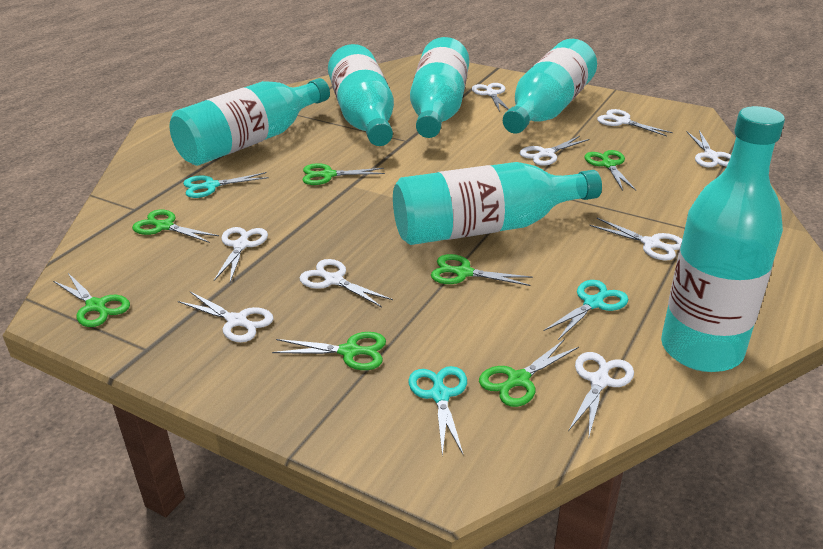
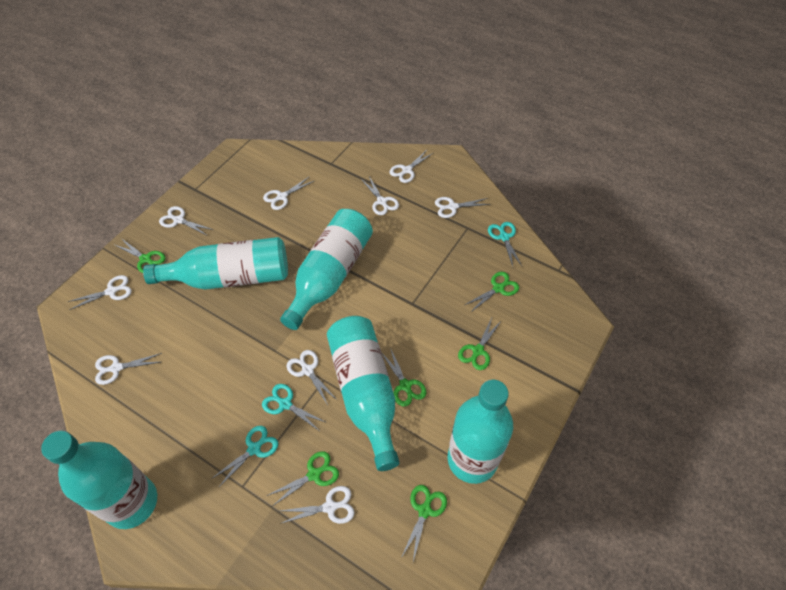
green scissors: [53,273,130,327] [132,209,219,243] [272,332,386,370] [302,163,385,185] [431,254,533,286] [479,339,579,407] [584,150,636,191] = 7 -> [115,238,166,273] [267,451,339,506] [381,348,427,406] [401,485,447,561] [458,318,502,370] [465,272,519,313] = 6
turquoise bottle: [169,78,330,166] [328,44,394,146] [393,162,602,245] [410,37,469,138] [503,39,597,133] [661,106,785,372] = 6 -> [41,431,157,529] [143,237,288,290] [280,209,373,330] [327,316,400,471] [447,380,513,484] = 5

